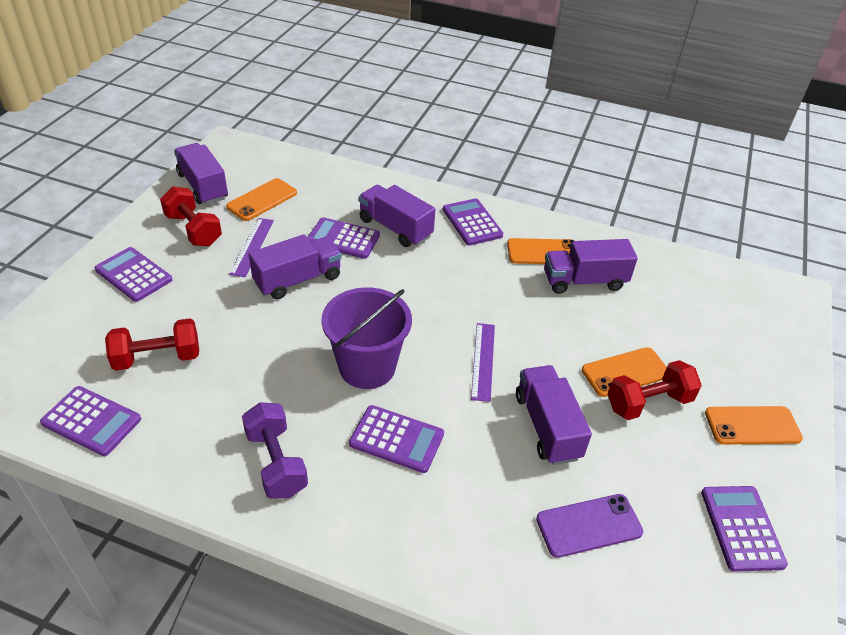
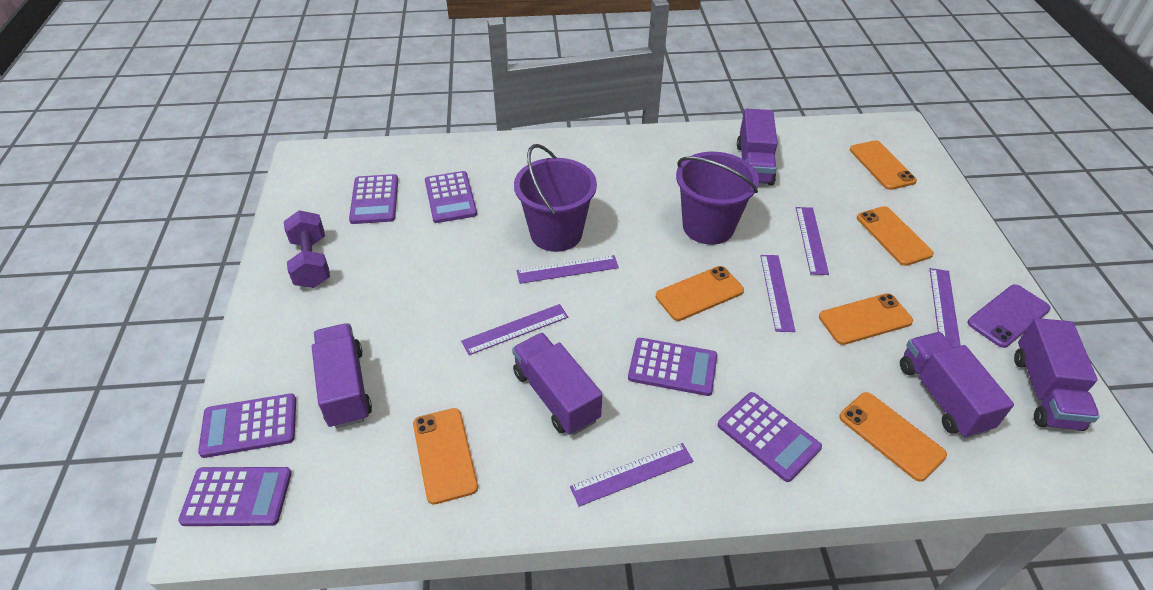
orange phone: [226,178,297,221] [507,238,575,264] [582,347,667,397] [705,406,803,445] = 4 -> [413,408,478,505] [656,266,744,321] [819,293,913,345] [839,392,947,482] [850,140,917,190] [857,206,934,266] = 6
purple bucket: [321,287,412,389] = 1 -> [514,144,597,252] [676,152,759,245] = 2
purple ruler: [229,218,274,277] [471,323,495,402] = 2 -> [461,304,568,355] [517,255,619,284] [570,443,693,507] [760,255,795,332] [796,207,829,275] [930,268,961,347] = 6
red dumbbell: [105,318,199,371] [160,186,222,246] [608,360,702,420] = 3 -> none = 0

